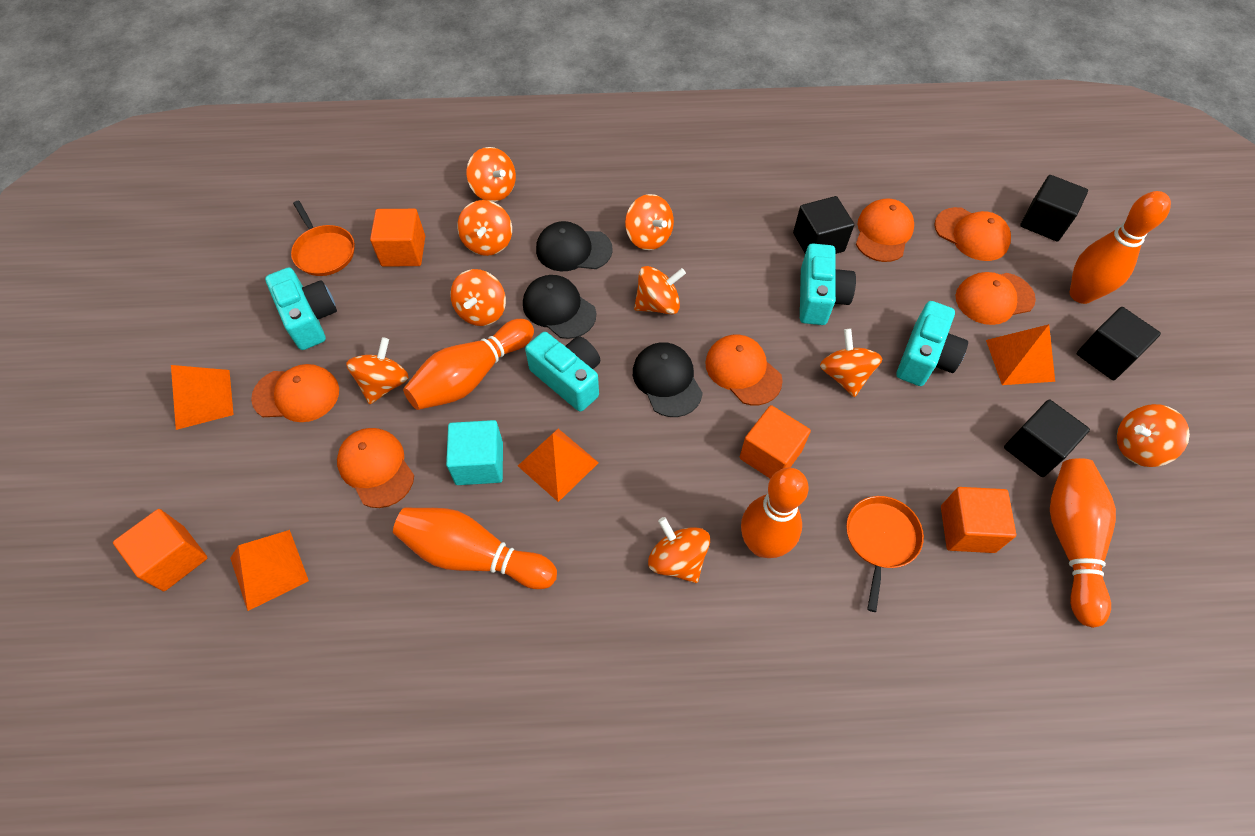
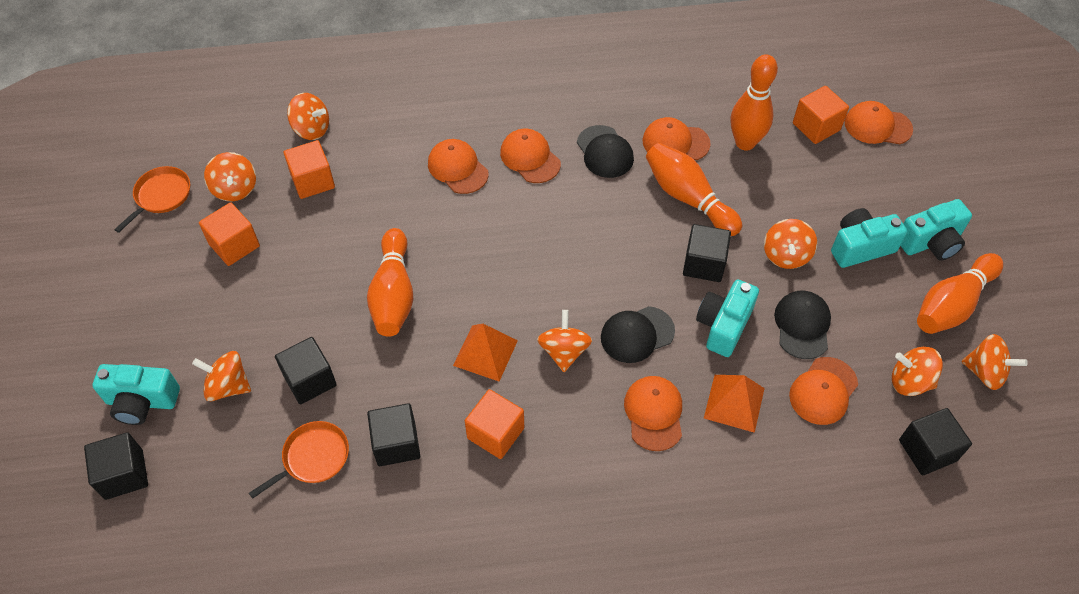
black cube: [793,196,854,254] [1004,399,1090,477] [1020,175,1088,241] [1077,307,1161,380] = 4 -> [84,432,148,500] [275,337,337,404] [367,403,420,466] [683,224,731,282] [899,408,972,475] = 5
orange bowling pin: [393,508,557,589] [403,319,534,410] [741,468,809,558] [1050,458,1116,628] [1070,191,1171,304] = 5 -> [367,228,413,337] [646,143,742,236] [731,54,778,150] [917,253,1003,334] = 4
orange pyramid: [171,365,234,430] [230,530,309,611] [518,429,599,502] [986,324,1055,385] = 4 -> [453,324,518,381] [704,375,765,433] = 2
orange spinning top: [346,337,409,404] [450,269,506,326] [457,200,512,256] [467,147,516,202] [625,194,674,250] [634,266,686,314] [648,517,710,583] [820,329,883,397] [1117,404,1190,467] = 9 -> [192,351,251,401] [204,152,256,201] [287,93,329,140] [537,310,592,372] [764,219,817,269] [892,347,943,396] [961,334,1028,390] = 7
turquoise cube: [446,420,503,485] = 1 -> none = 0

